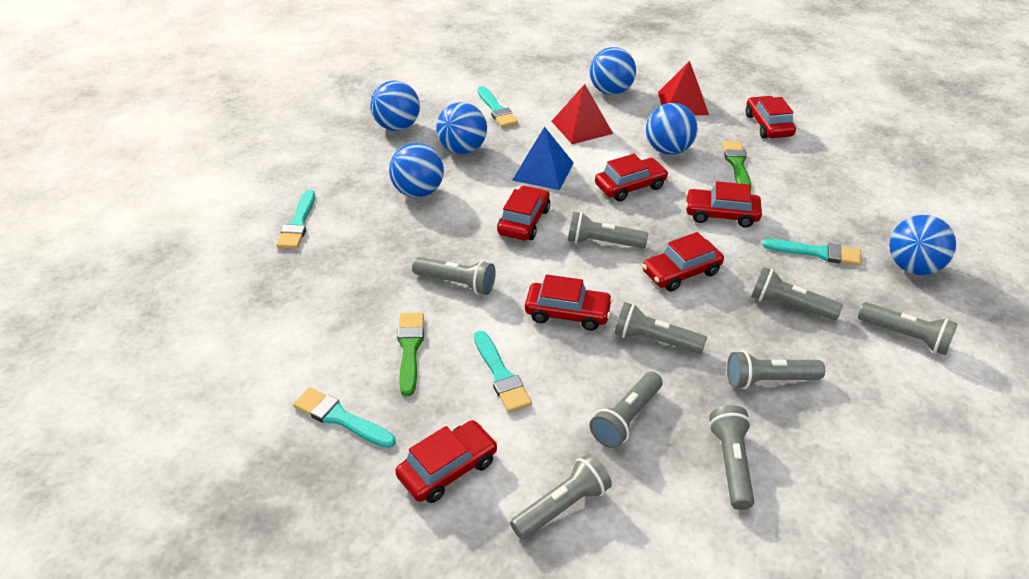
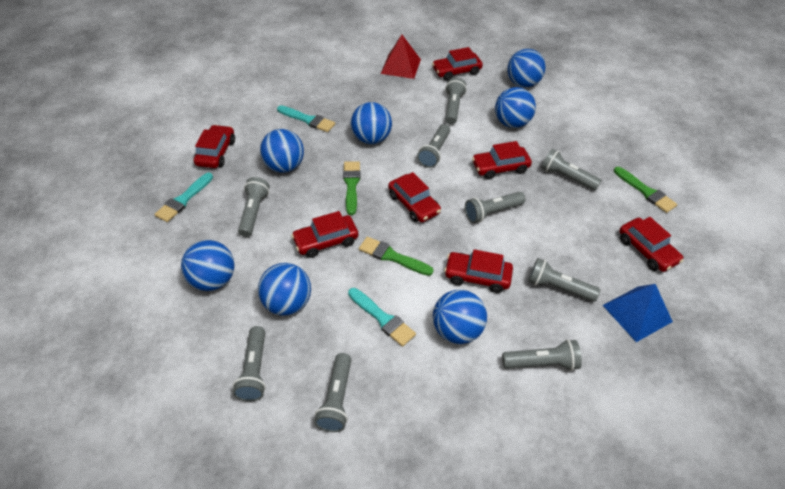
blue ball: [370,81,420,131] [389,143,444,198] [436,102,487,154] [590,47,636,95] [646,103,698,155] [889,215,956,275] = 6 -> [181,240,235,291] [258,263,311,316] [260,129,304,173] [351,102,392,144] [433,290,487,344] [495,87,536,128] [507,49,546,88] = 7
green brush: [397,313,424,396] [722,141,751,191] = 2 -> [343,161,360,215] [359,237,434,276] [614,167,677,213] = 3
red pyramid: [551,84,613,144] [658,61,709,115] = 2 -> [381,35,421,79] = 1
turquoise brush: [276,190,315,249] [293,387,396,448] [474,331,532,413] [478,86,518,127] [762,239,862,266] = 5 -> [154,173,213,222] [277,105,335,132] [348,288,416,347] = 3

